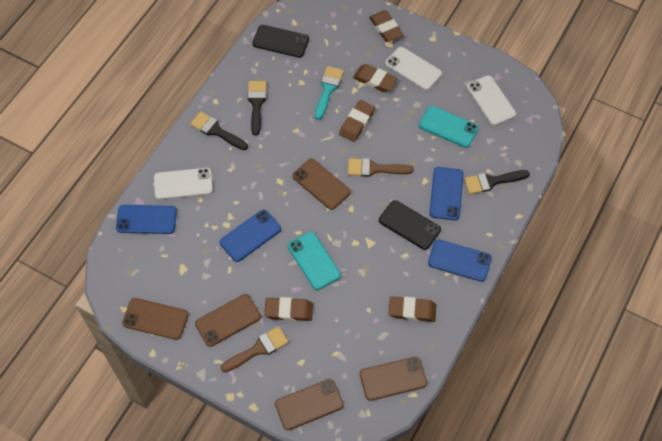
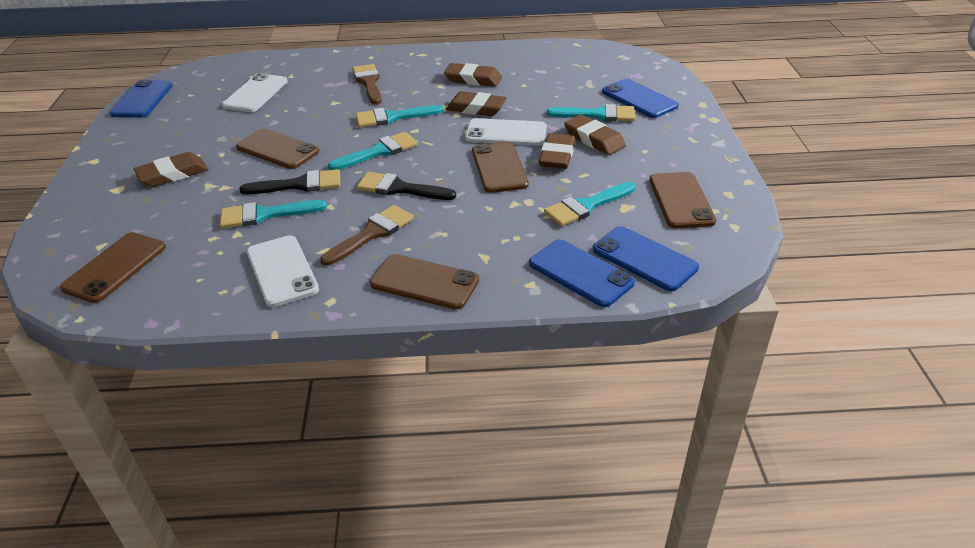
black brush: [190,112,248,150] [247,81,266,136] [464,170,530,194] = 3 -> [239,169,340,194] [357,172,456,200] = 2
black phone: [253,25,309,58] [379,200,441,250] = 2 -> none = 0
turquoise brush: [315,66,344,120] = 1 -> [220,200,327,228] [328,132,418,170] [356,105,443,127] [544,182,635,226] [546,104,635,122] = 5
turquoise phone: [288,232,341,290] [419,106,479,148] = 2 -> none = 0

